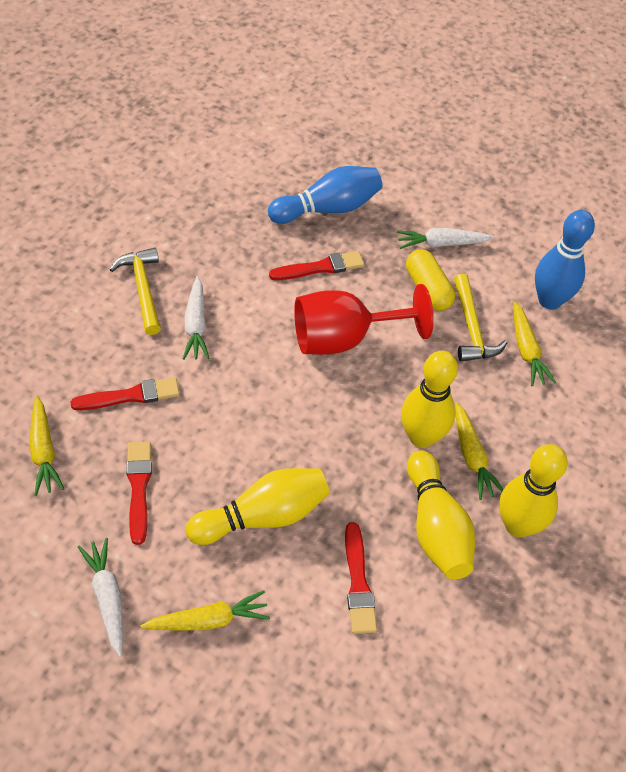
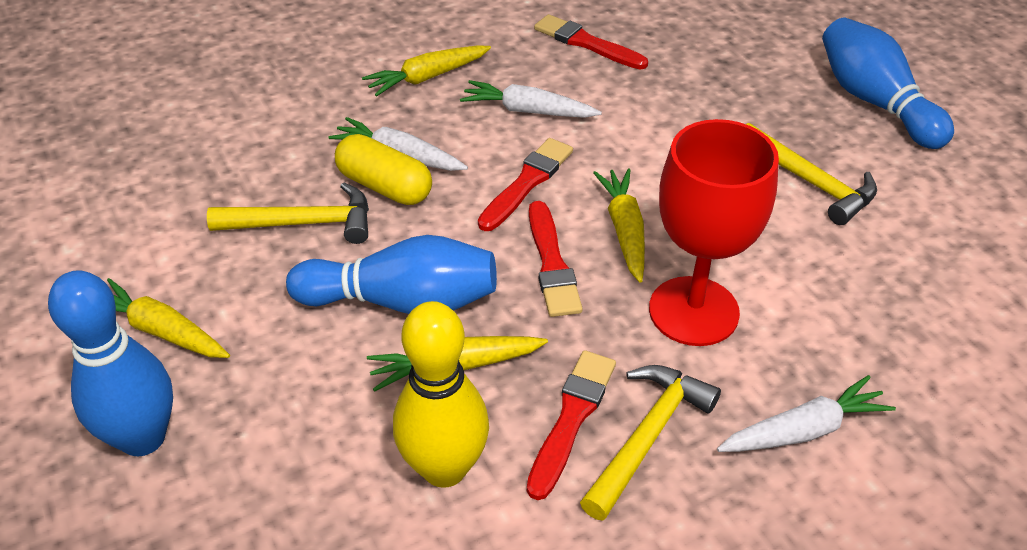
blue bowling pin: [268,166,382,224] [535,210,595,309] = 2 -> [48,270,173,456] [286,235,497,314] [822,17,954,149] = 3
yellow bowling pin: [186,468,330,545] [401,351,458,448] [407,450,475,580] [499,444,568,538] = 4 -> [393,301,489,488] = 1
yellow hammer: [109,248,161,335] [454,274,507,362] = 2 -> [207,183,369,244] [580,365,721,521] [746,123,877,225] = 3

